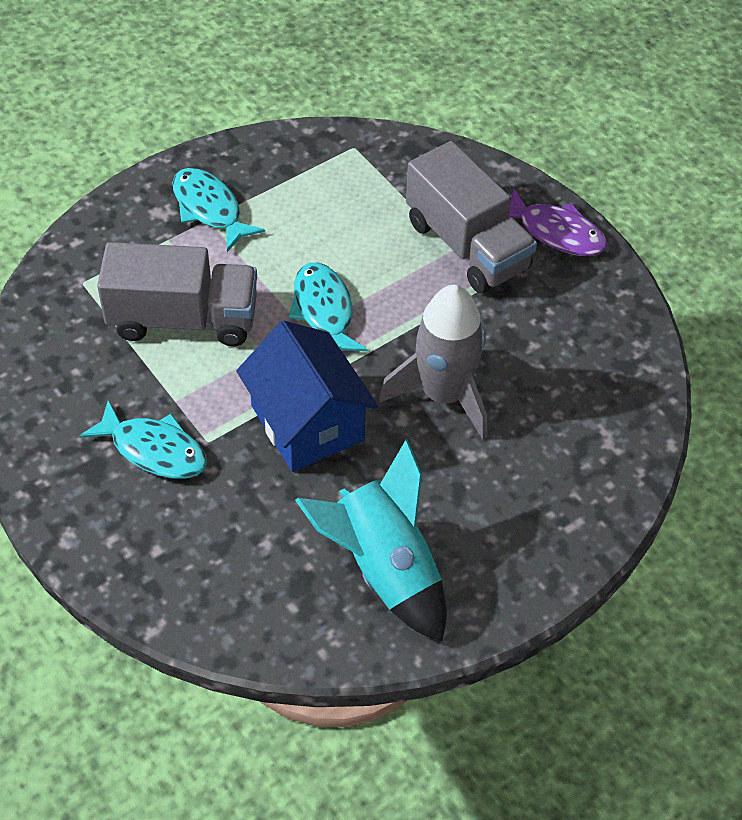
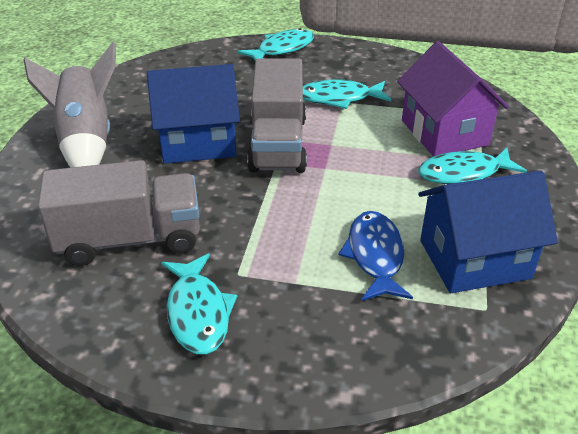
blue fish: none = 0 -> [338,211,413,301] = 1
blue house: [237,320,378,472] = 1 -> [147,64,240,164] [418,170,558,293] = 2
purple fish: [508,189,607,256] = 1 -> none = 0
purple house: none = 0 -> [397,41,509,157] = 1
turquoise fish: [79,400,207,479] [172,168,265,252] [289,262,368,351] = 3 -> [161,253,237,354] [238,28,314,61] [303,79,391,109] [418,148,527,184] = 4
turquoise rocket: [295,440,447,642] = 1 -> none = 0

